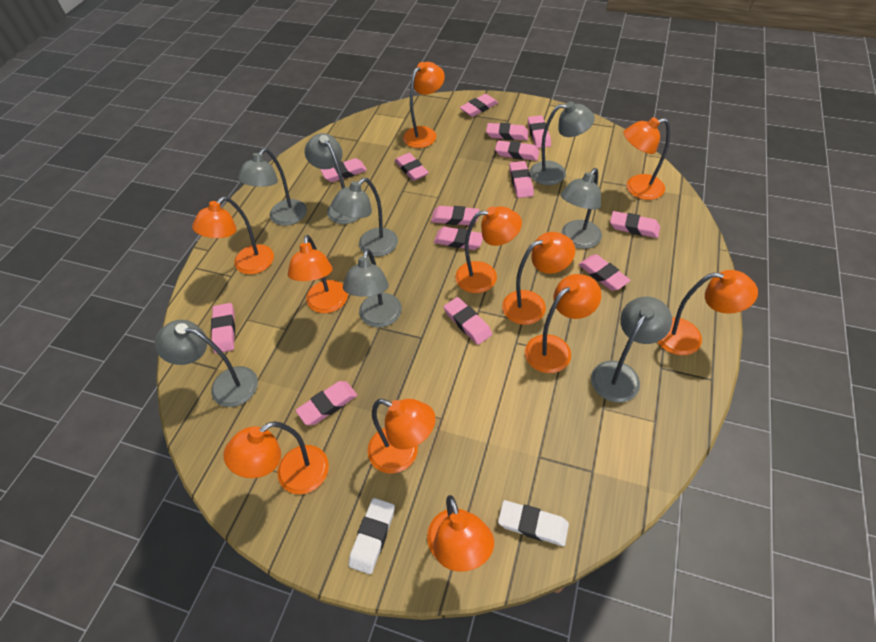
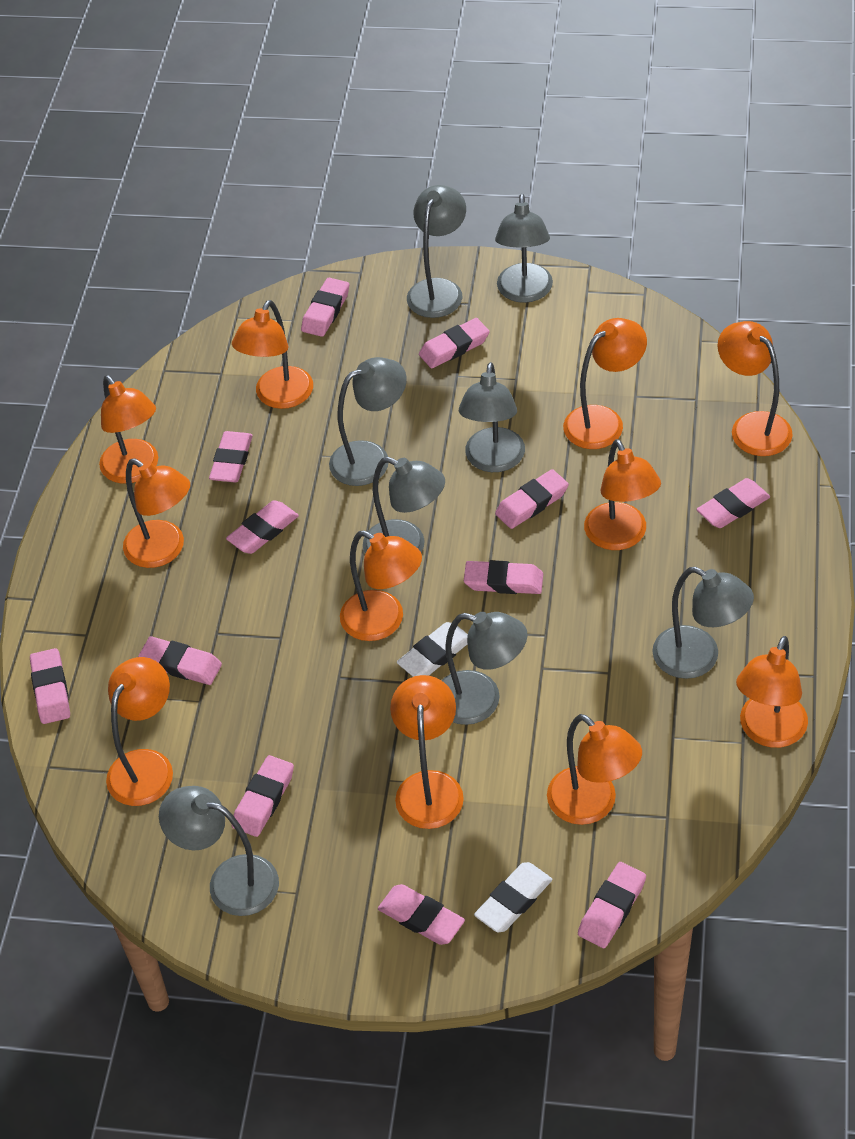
pink eraser: [211,303,235,354] [296,381,357,425] [321,158,367,182] [395,153,429,181] [431,206,479,225] [434,227,483,250] [444,297,492,345] [460,94,498,117] [486,123,529,140] [495,140,539,161] [509,161,534,198] [528,115,551,148] [579,254,631,291] [610,211,660,238] = 14 -> [30,648,70,724] [138,636,222,685] [209,431,253,482] [226,500,299,554] [232,755,294,837] [301,278,349,337] [378,884,465,945] [419,318,490,369] [464,560,543,594] [495,469,569,529] [578,862,646,948] [697,478,770,528] = 12

